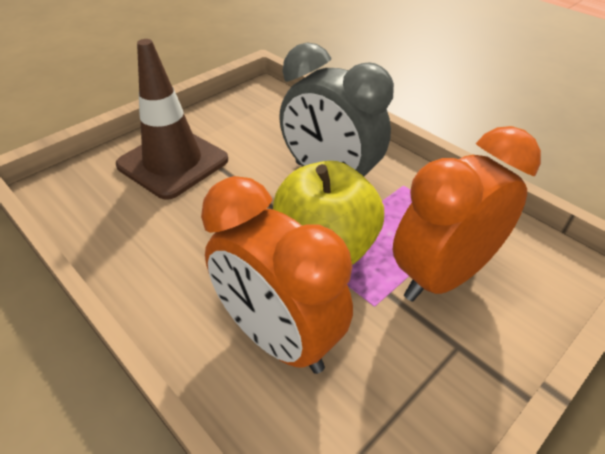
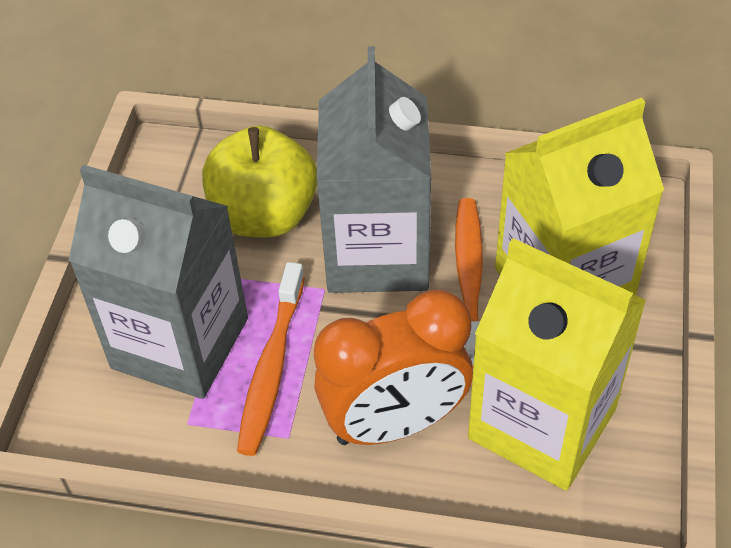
brown traffic cone: [116,39,228,200] = 1 -> none = 0
grey carton: none = 0 -> [68,165,248,399] [317,46,431,293] = 2
grey clock: [279,42,394,176] = 1 -> none = 0
orange clock: [201,176,353,374] [393,126,541,302] = 2 -> [314,289,473,445] = 1
orange toothbrush: none = 0 -> [237,262,305,456] [455,198,483,366] = 2
yellow carton: none = 0 -> [468,238,646,491] [495,98,664,295] = 2

